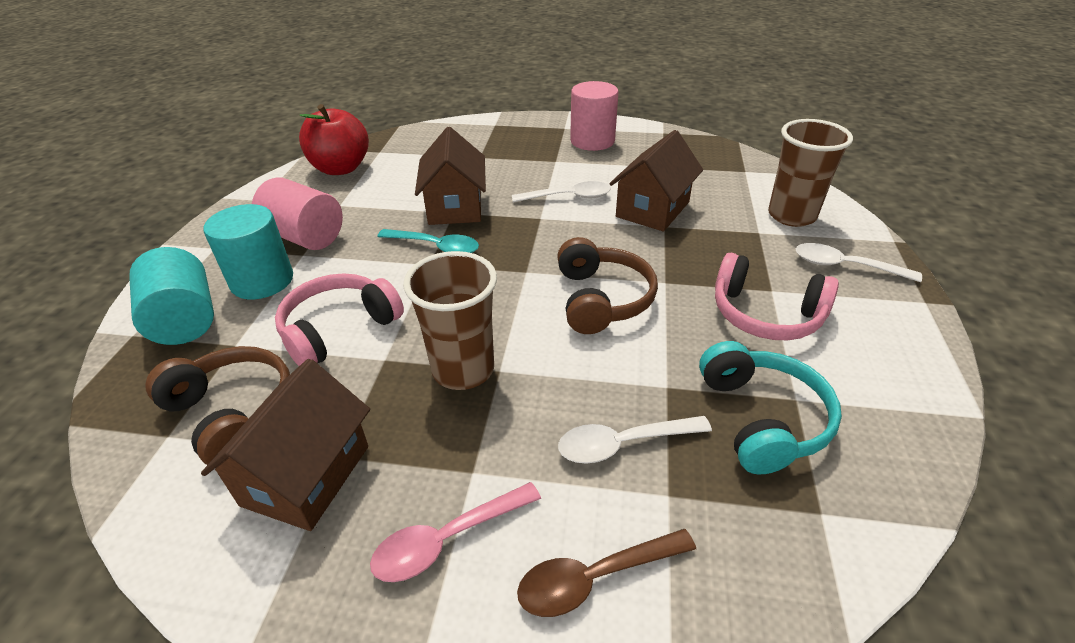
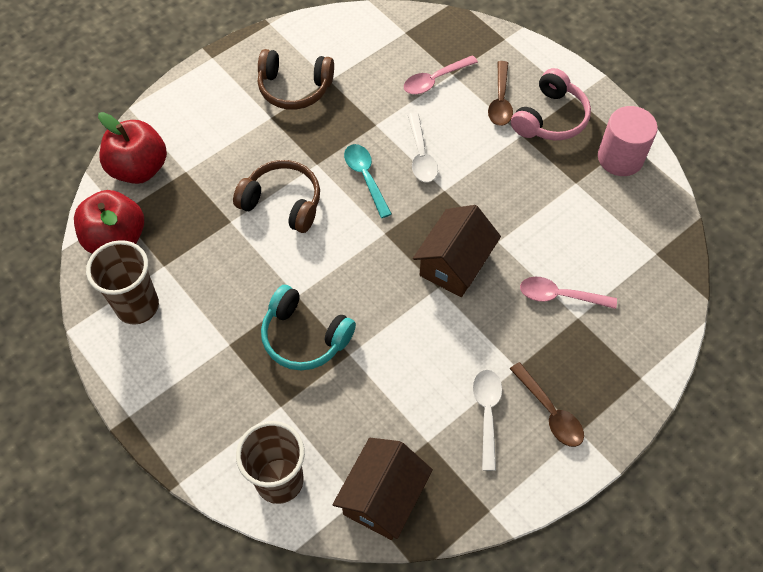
brown house: [201,359,370,531] [415,127,486,225] [609,130,703,231] = 3 -> [333,438,433,540] [413,205,501,297] = 2
brown spoon: [517,529,696,617] = 1 -> [488,61,513,126] [510,362,584,447] = 2
pink cylinder: [252,177,343,250] [570,81,619,151] = 2 -> [598,106,658,176] = 1
pink headphones: [275,273,404,366] [715,253,839,340] = 2 -> [511,68,591,141] = 1
pink spoon: [370,482,541,582] = 1 -> [404,55,478,94] [520,277,617,309] = 2
red apple: [299,104,369,175] = 1 -> [74,190,144,254] [98,112,167,184] = 2
turquoise cylinder: [129,247,214,345] [204,204,293,299] = 2 -> none = 0
white spoon: [512,181,611,203] [558,416,712,464] [796,243,922,282] = 3 -> [408,113,438,183] [473,370,502,471] = 2

